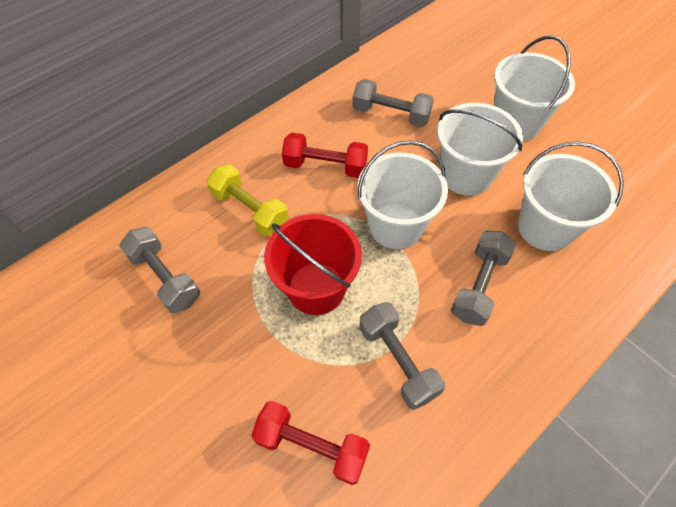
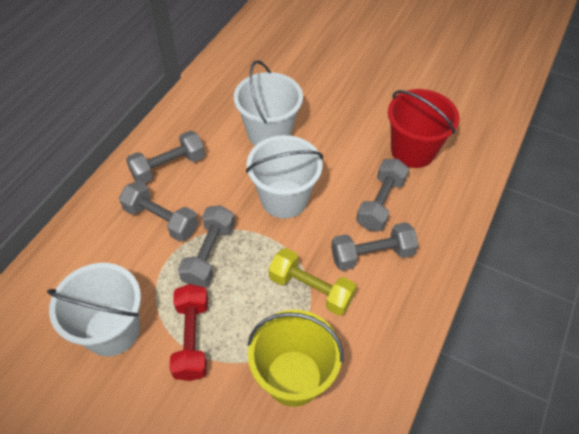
grey dumbbell: [119,227,200,314] [353,79,434,127] [359,302,445,410] [451,231,516,326] = 4 -> [119,181,198,242] [126,131,205,184] [178,205,235,287] [331,222,419,271] [356,159,409,231] = 5
red dumbbell: [251,401,370,485] [282,133,368,178] = 2 -> [169,284,208,381] = 1
white bucket: [357,140,448,249] [437,103,523,196] [494,36,575,141] [518,141,624,251] = 4 -> [47,263,141,356] [234,60,303,146] [246,135,323,219] = 3
yellow bucket: none = 0 -> [247,310,344,407] = 1

